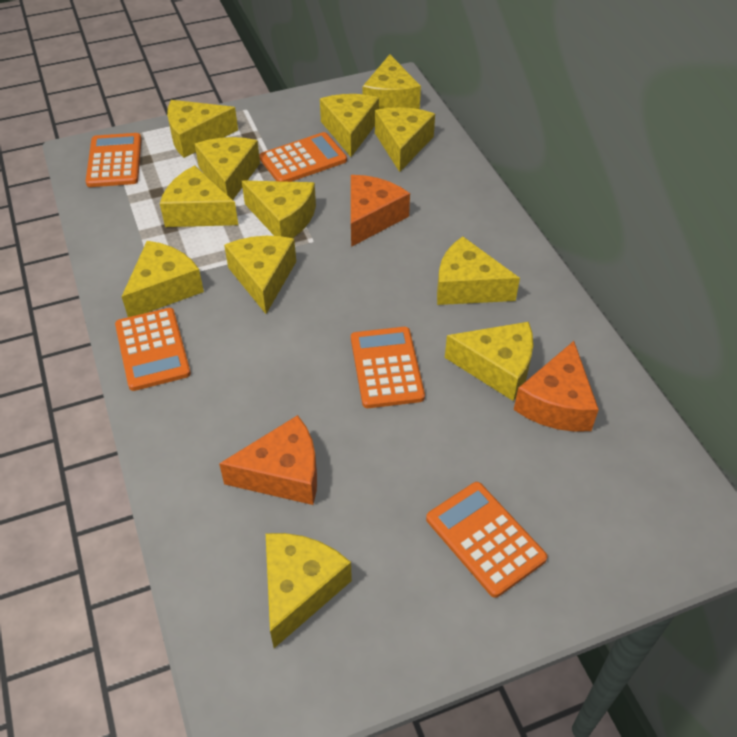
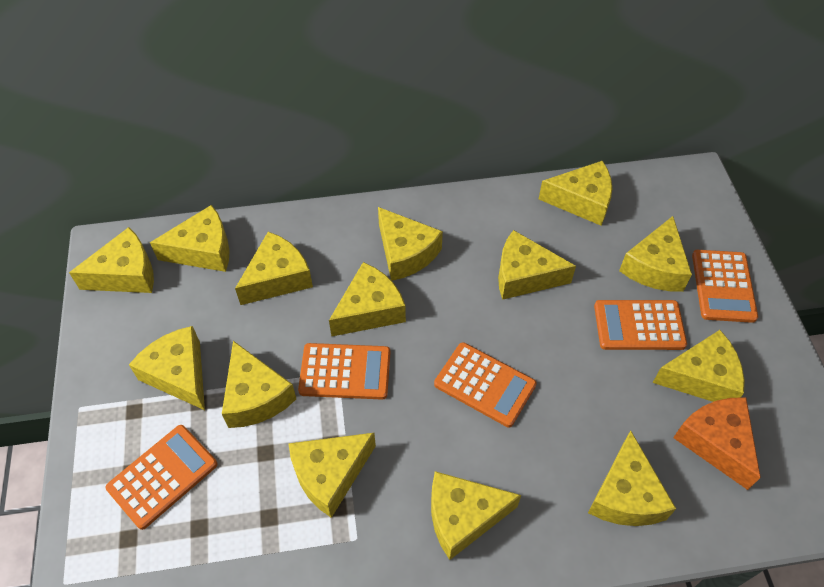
orange cheese: [219,415,317,505] [351,175,410,247] [514,341,599,432] = 3 -> [673,397,761,490] = 1
yellow cheese: [121,241,204,317] [160,165,238,227] [167,100,238,158] [195,137,260,200] [224,236,296,314] [242,181,316,238] [266,533,352,648] [320,94,379,157] [362,54,421,109] [375,107,435,172] [437,236,520,305] [445,322,533,401] = 12 -> [69,227,154,293] [129,326,205,410] [150,205,230,272] [222,341,296,428] [235,232,313,305] [288,433,376,518] [329,262,406,336] [378,207,443,281] [431,471,521,560] [498,230,576,300] [539,161,612,226] [588,430,676,526] [619,216,692,292] [653,330,745,402] = 14

